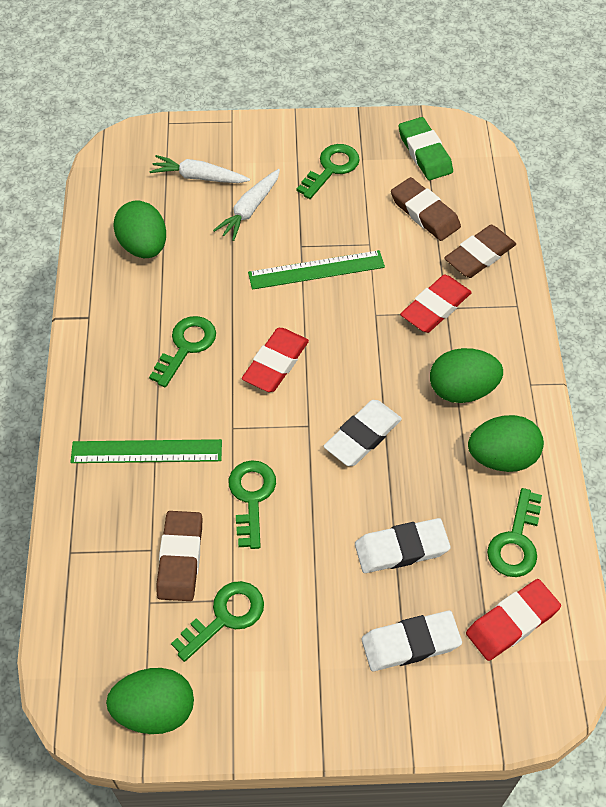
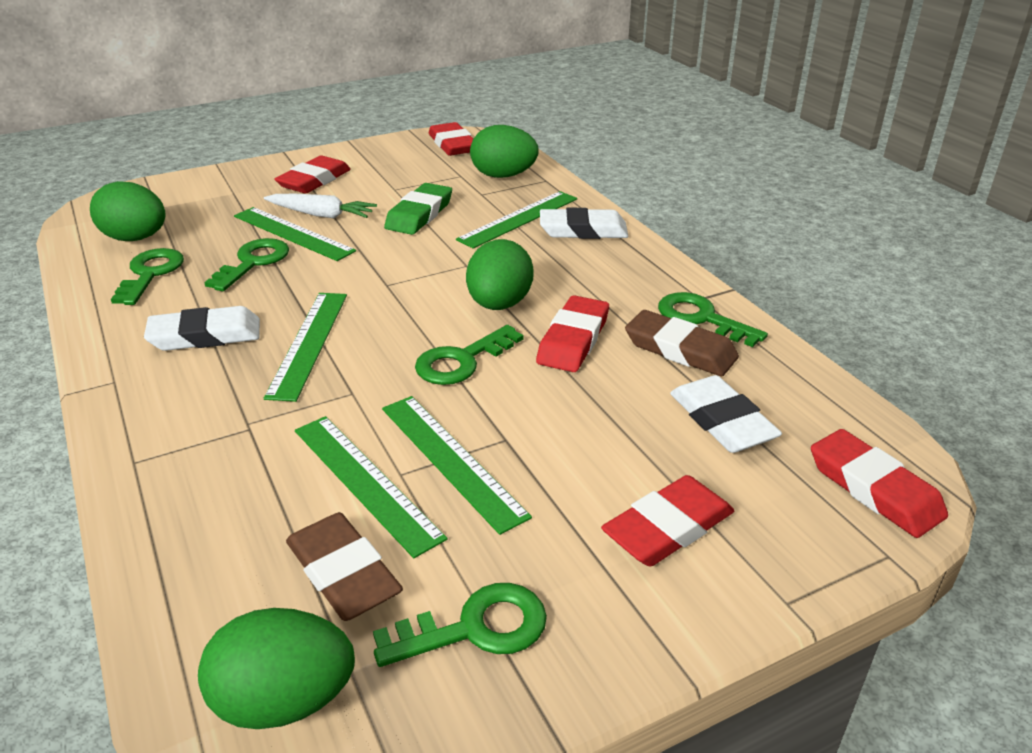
brown eraser: [157,511,202,601] [391,177,461,241] [444,225,516,278] = 3 -> [286,512,403,621] [625,310,739,376] = 2
green ruler: [70,439,222,463] [248,250,385,290] = 2 -> [234,207,356,261] [264,293,347,402] [295,416,448,558] [382,396,532,535] [456,191,577,249] = 5
red eraser: [242,328,309,392] [400,275,472,333] [466,579,561,661] = 3 -> [274,155,351,194] [428,122,473,156] [536,295,609,372] [601,475,734,567] [811,429,948,538] = 5
white carrot: [150,155,250,183] [213,169,280,241] = 2 -> [264,194,377,219] = 1

